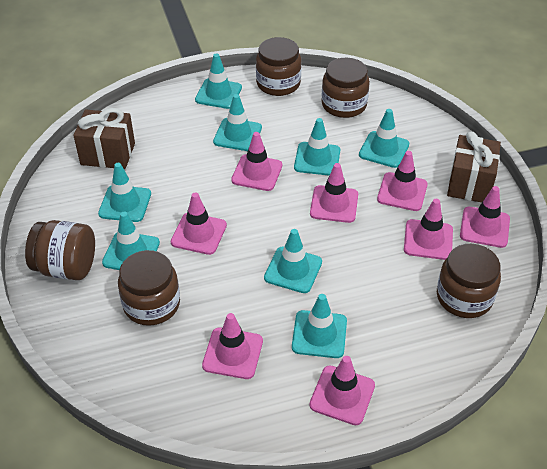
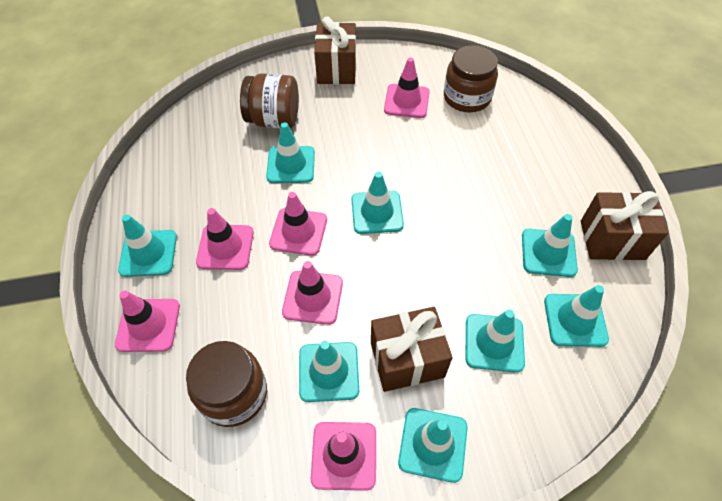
brown gift: [73,108,135,169] [447,131,501,202] = 2 -> [314,16,356,84] [371,307,453,392] [581,191,668,260] = 3
brown jar: [25,220,95,280] [118,250,180,326] [256,37,301,96] [322,57,370,118] [437,244,501,318] = 5 -> [186,341,267,427] [240,73,299,129] [444,45,498,113] = 3
pink traffic cone: [171,193,227,255] [202,313,263,379] [231,132,282,191] [309,356,375,425] [310,163,358,223] [377,151,428,211] [404,199,453,260] [460,186,510,248] = 8 -> [115,291,180,352] [196,208,254,270] [269,192,327,256] [282,261,343,325] [311,422,376,491] [384,58,430,118] = 6

